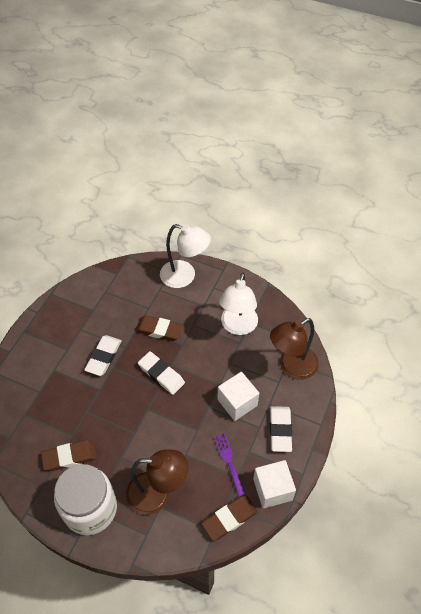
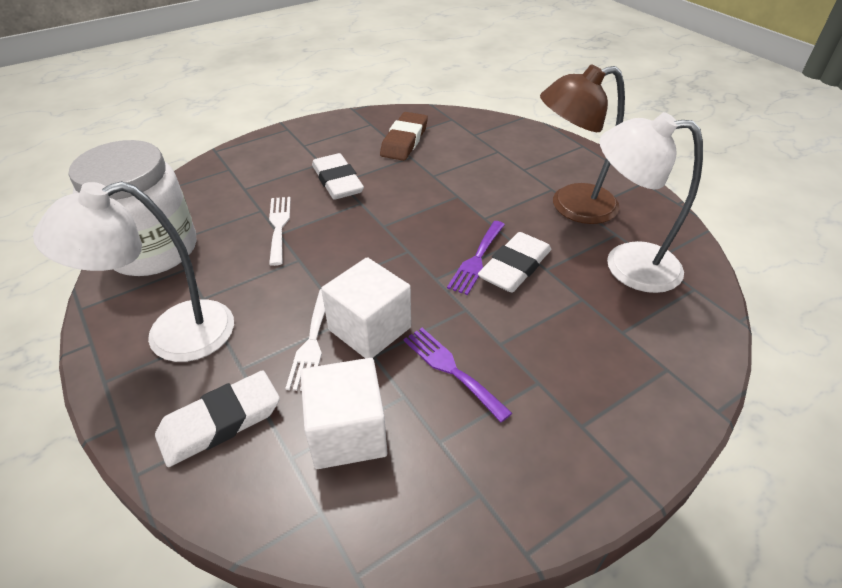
brown eraser: [41,440,98,471] [135,315,184,341] [201,495,258,541] = 3 -> [380,112,428,161] = 1
brown lamp: [126,449,188,515] [270,318,319,380] = 2 -> [540,64,625,224] = 1
purple fork: [214,433,245,497] = 1 -> [403,328,512,423] [447,221,505,295] = 2
white fork: none = 0 -> [269,197,291,266] [285,289,325,391] = 2

